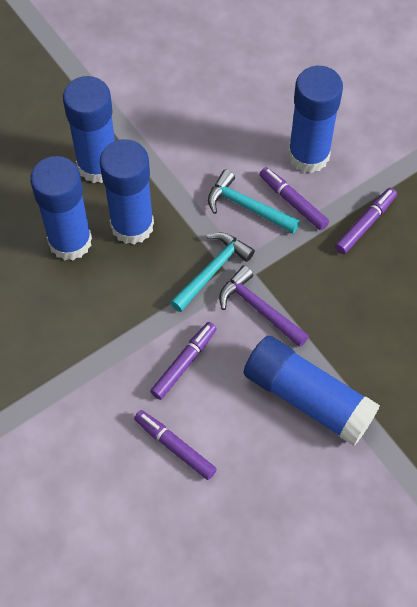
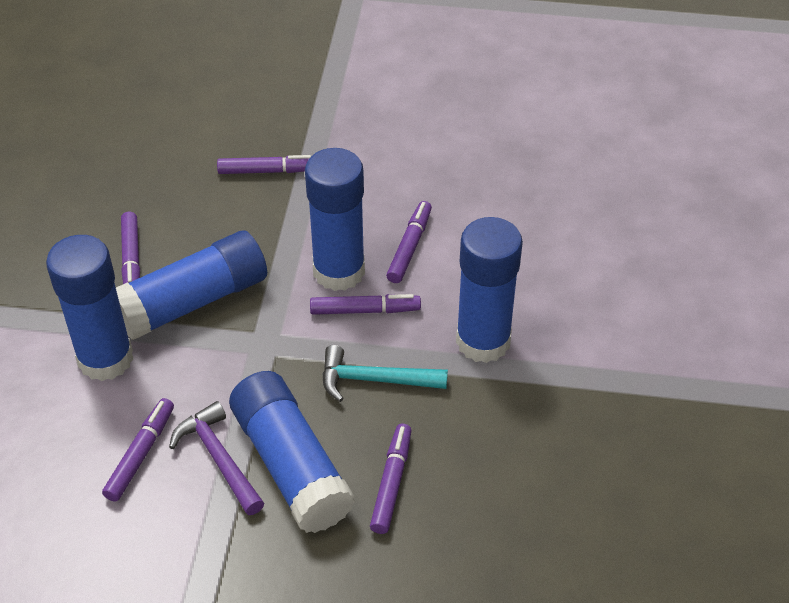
purple marker: [134,410,217,480] [150,322,217,400] [259,167,329,230] [335,188,397,254] = 4 -> [102,398,174,502] [121,212,140,284] [217,155,311,174] [310,294,421,315] [370,424,412,534] [386,201,432,283] = 6
turquoise hammer: [170,232,255,312] [208,170,300,234] = 2 -> [322,345,448,402] = 1

